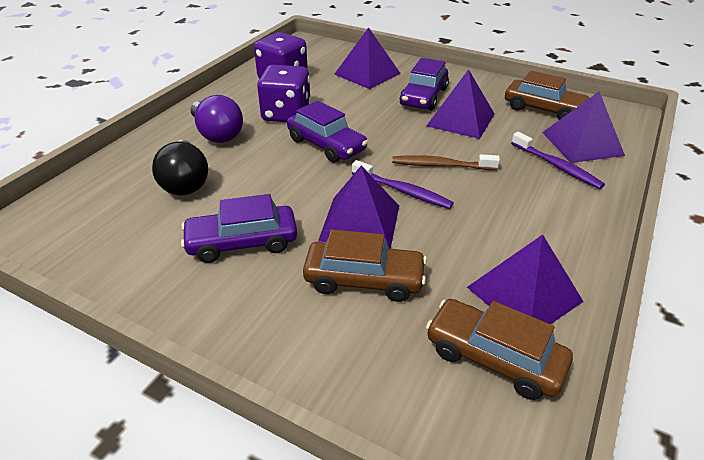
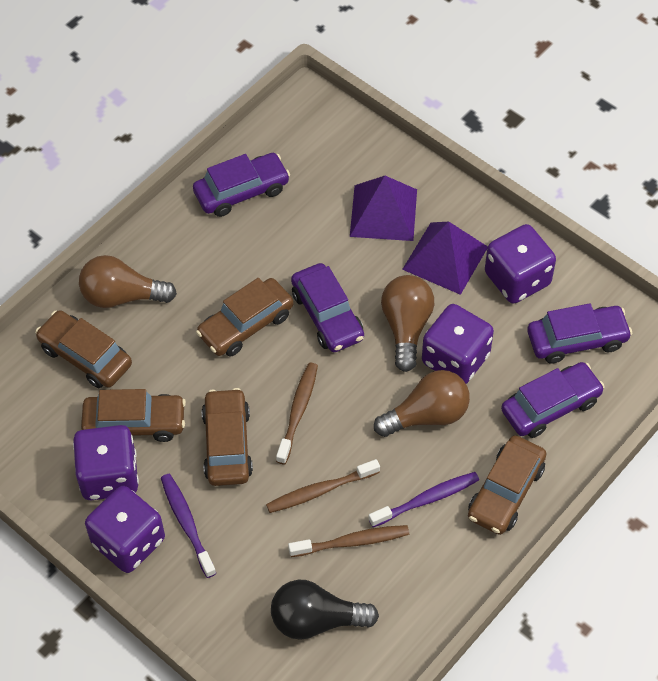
brown car: [303,230,427,302] [426,299,573,400] [505,71,589,120] = 3 -> [35,310,132,388] [81,389,186,442] [196,278,293,357] [202,388,253,486] [468,435,546,535] = 5
brown light bulb: none = 0 -> [79,255,177,308] [374,370,470,437] [381,275,434,372] = 3
brown toothbrush: [392,154,500,170] = 1 -> [266,459,380,513] [276,363,318,464] [288,525,409,557] = 3
purple car: [181,194,297,263] [287,101,368,163] [399,58,449,110] = 3 -> [193,153,290,217] [291,263,364,352] [501,362,605,438] [527,303,632,364] = 4
purple dice: [254,32,308,78] [257,65,311,122] = 2 -> [73,425,139,500] [85,486,165,573] [422,304,494,384] [485,224,556,304] = 4
purple light bulb: [191,95,243,143] = 1 -> none = 0
purple pyramid: [318,165,399,249] [334,27,401,89] [426,69,494,139] [467,234,584,324] [542,92,625,163] = 5 -> [350,176,417,241] [402,221,488,295] = 2

